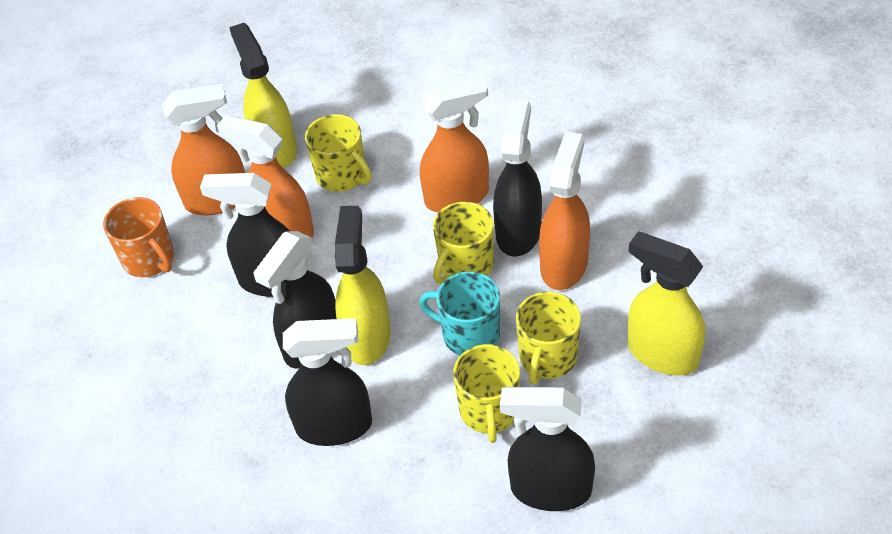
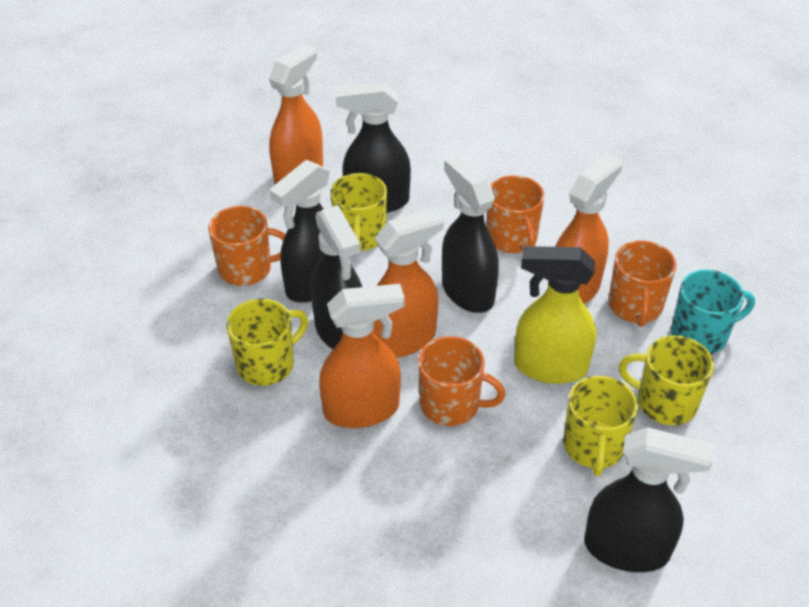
orange mug: [103,197,174,277] = 1 -> [208,206,286,286] [418,336,506,426] [486,175,545,253] [608,240,676,327] = 4
yellow spray bottle: [229,23,297,168] [335,206,391,365] [628,231,705,375] = 3 -> [514,246,596,384] = 1

